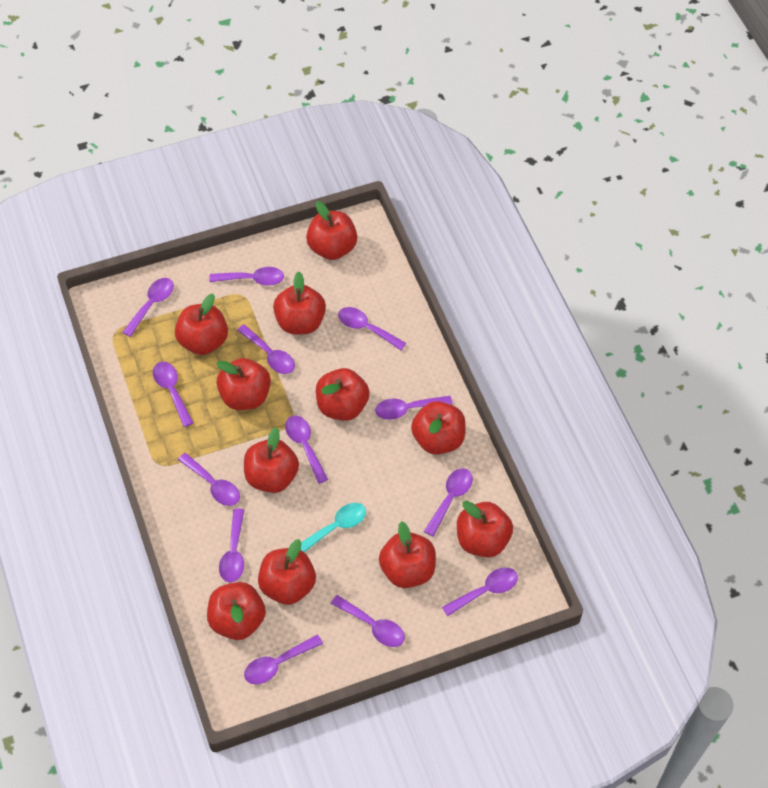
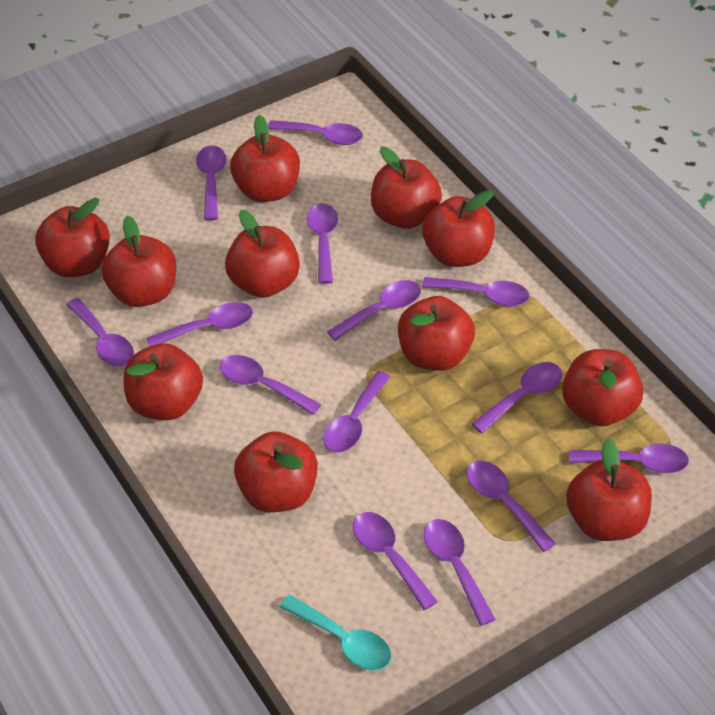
purple spoon: [122,278,174,337] [153,362,193,427] [178,453,240,506] [209,267,284,285] [219,508,244,582] [237,324,295,374] [244,635,323,684] [285,415,328,484] [331,595,405,647] [338,307,406,350] [375,396,453,420] [424,468,473,537] [442,567,518,616] = 13 -> [66,298,134,367] [146,302,253,347] [196,145,226,221] [220,355,321,415] [268,120,363,145] [307,203,338,284] [323,371,391,453] [327,280,421,341] [353,512,438,610] [422,277,529,306] [424,519,496,626] [467,461,556,552] [472,362,562,433] [569,444,689,473] = 14

